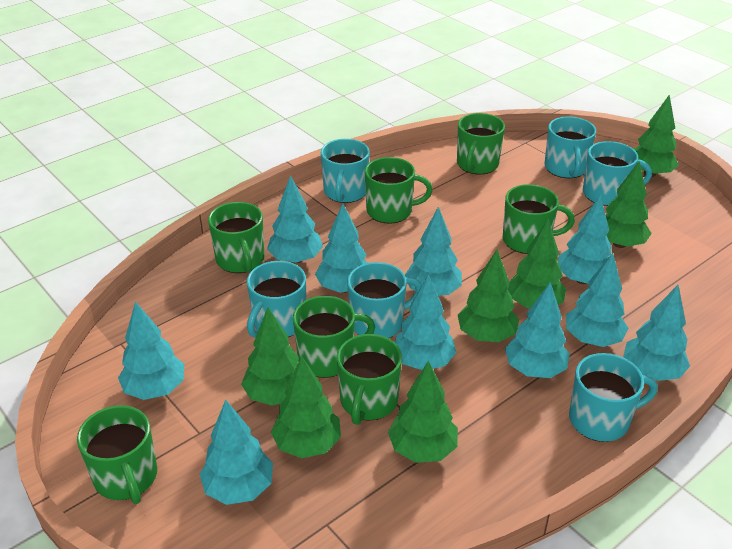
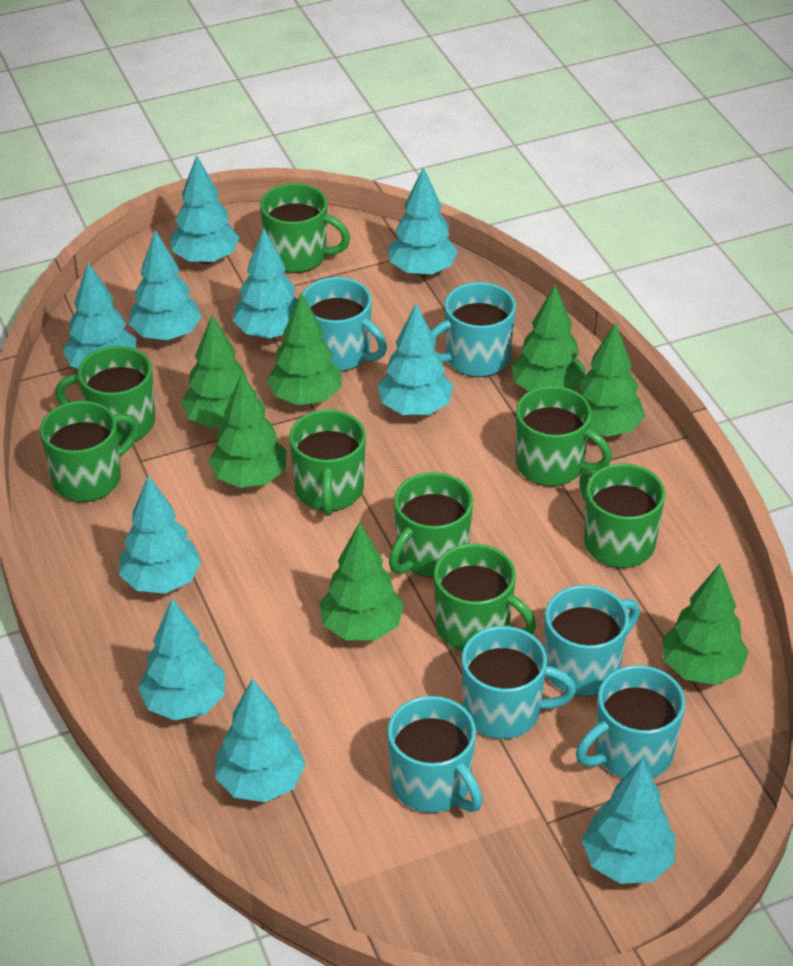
green mug: [77,405,157,504] [208,202,264,273] [293,296,375,378] [337,334,402,425] [365,157,433,224] [457,113,505,174] [503,184,575,254] = 7 -> [40,401,139,502] [55,346,155,444] [260,183,350,273] [289,409,366,516] [389,472,473,577] [434,544,536,651] [516,386,612,487] [579,463,665,568] = 8

